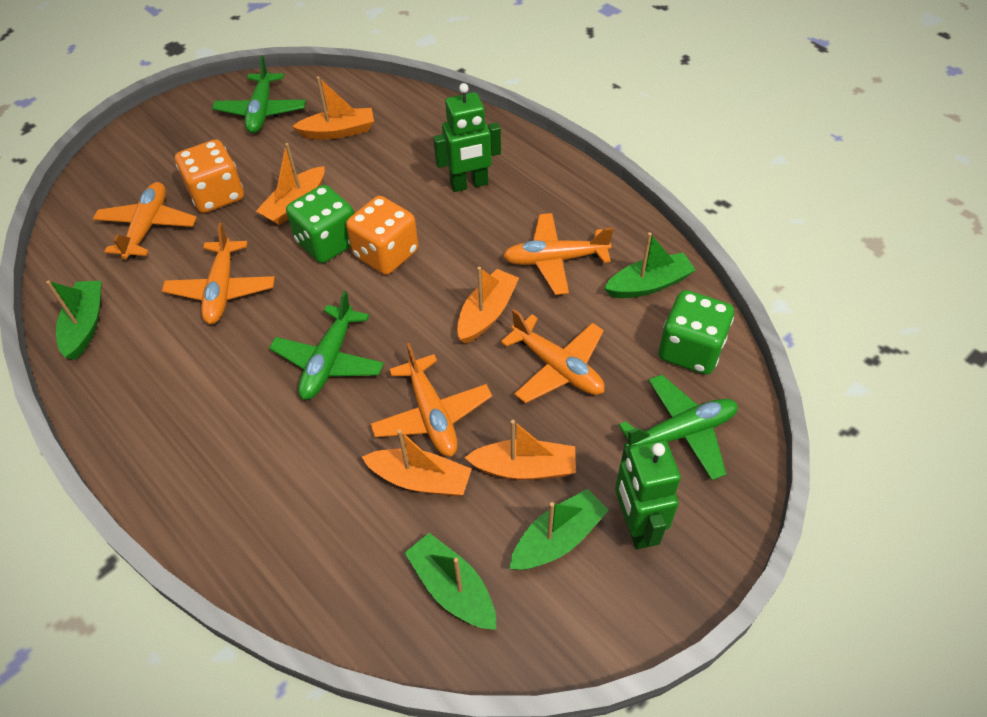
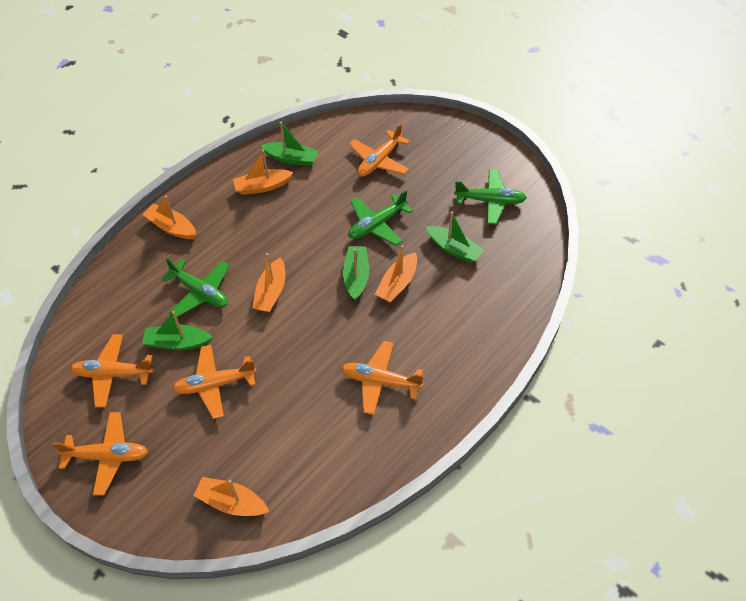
green dice: [286,185,354,263] [659,290,734,375] = 2 -> none = 0
green robot: [433,83,501,192] [615,440,681,549] = 2 -> none = 0
orange dice: [175,140,244,213] [346,196,418,275] = 2 -> none = 0

